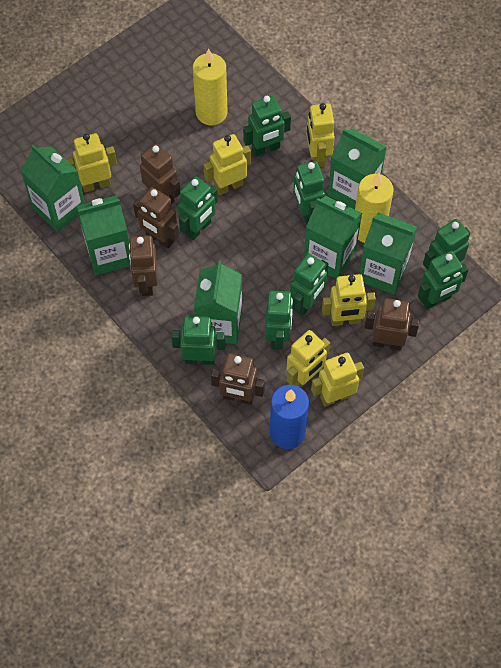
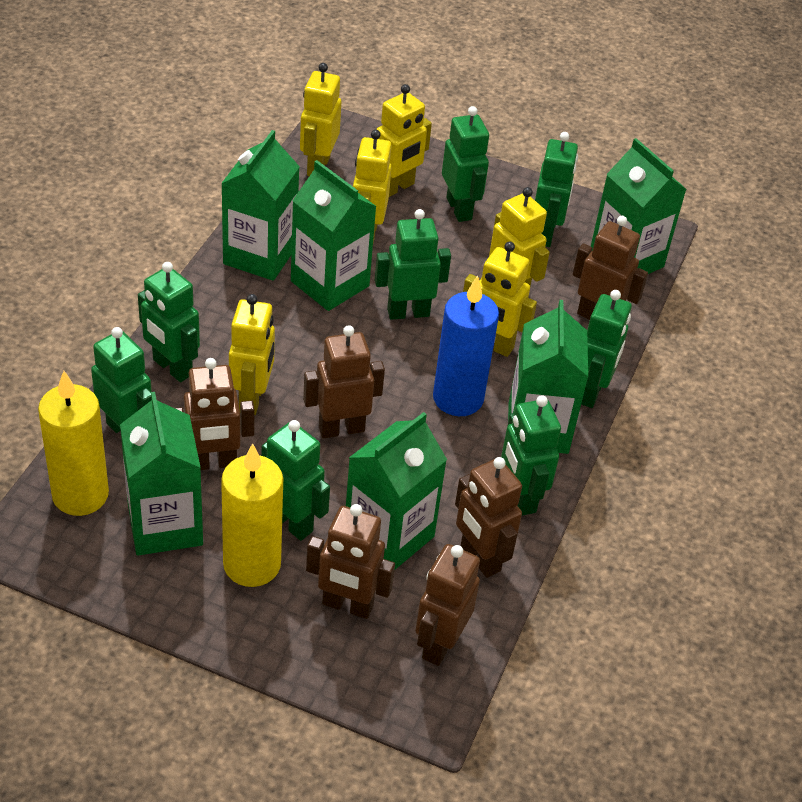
brown robot: [129,235,158,296] [133,187,179,249] [140,144,180,204] [211,353,265,405] [365,298,420,351] = 5 -> [175,358,255,470] [303,325,385,439] [306,504,395,619] [415,544,480,666] [455,457,522,578] [573,216,648,320] = 6

